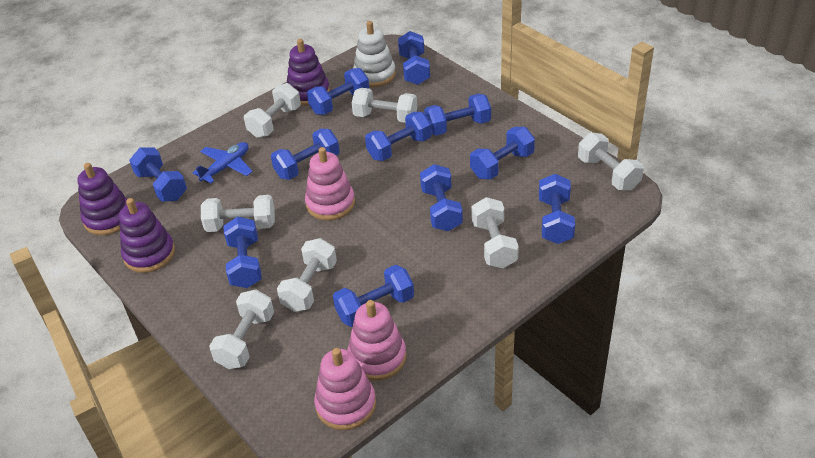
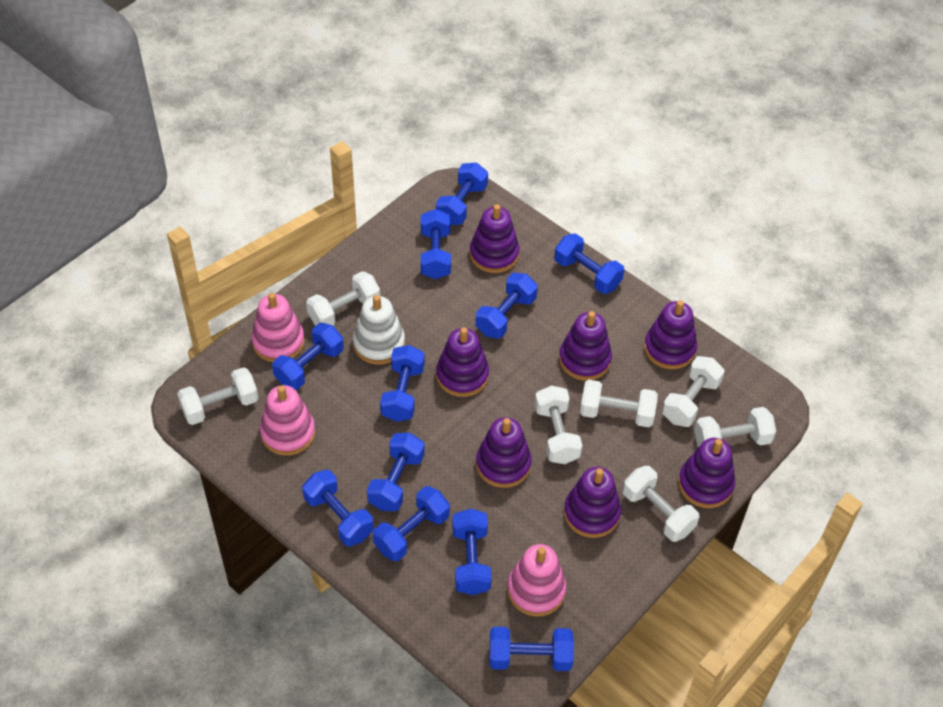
blue plane: [192,142,253,183] = 1 -> none = 0
purple stacking toy: [77,163,127,235] [119,198,175,273] [287,39,330,106] = 3 -> [436,327,489,397] [470,204,519,273] [476,417,531,488] [559,311,612,381] [564,467,621,538] [644,300,697,369] [678,438,735,508] = 7

